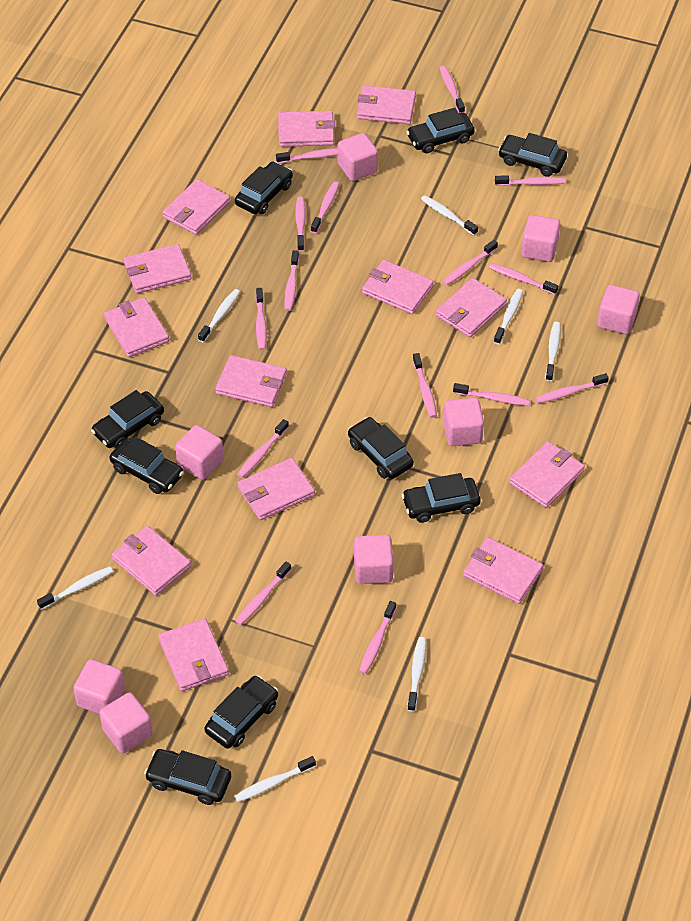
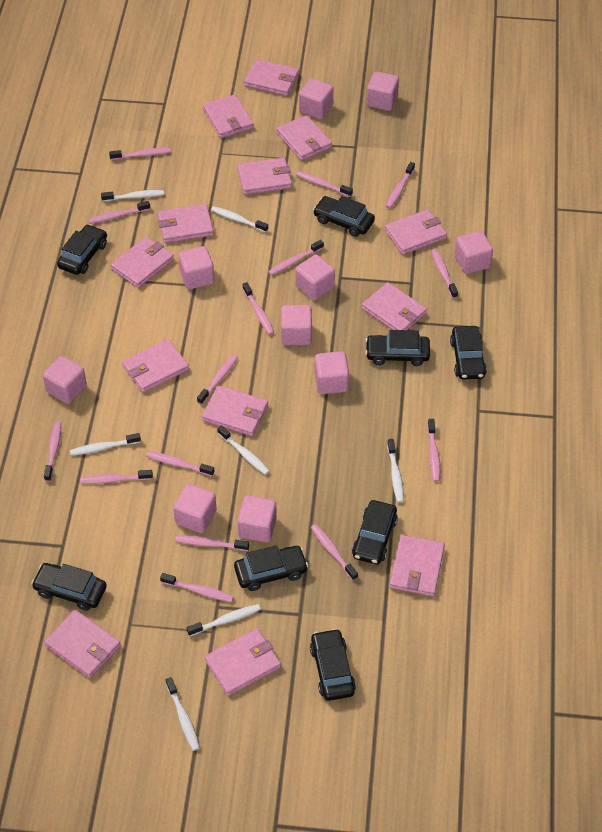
black car: [91,390,164,448] [109,436,184,494] [144,749,231,805] [204,676,278,749] [235,161,293,214] [348,417,414,479] [402,473,480,523] [406,108,475,153] [498,133,567,177] = 9 -> [31,563,107,611] [57,224,107,275] [234,545,308,591] [310,628,356,701] [313,196,375,237] [352,500,398,564] [365,330,430,366] [450,326,487,380] = 8
pink cube: [73,659,125,714] [99,692,153,753] [175,425,224,480] [338,133,378,181] [354,535,394,584] [443,398,484,446] [521,215,560,262] [598,285,640,334] = 8 -> [43,356,87,404] [173,484,217,533] [178,246,214,289] [237,495,277,543] [281,305,312,345] [295,255,335,301] [299,78,333,119] [315,351,349,394] [367,71,399,111] [455,231,493,274] = 10

